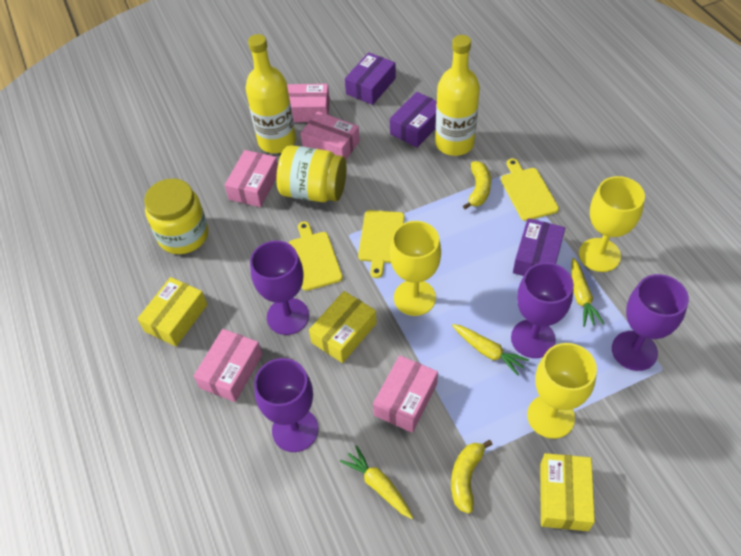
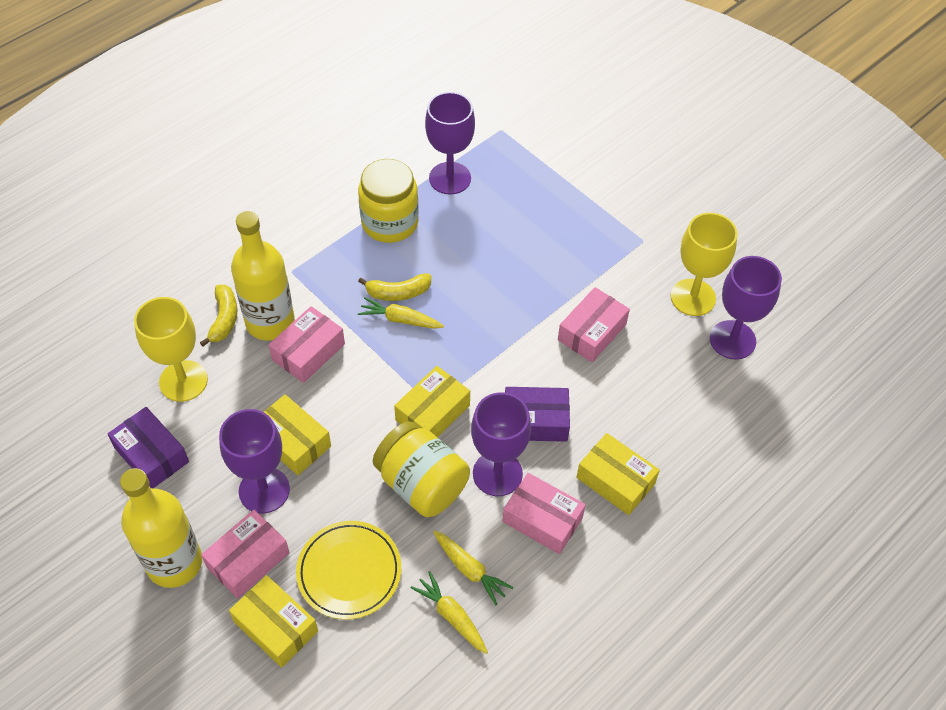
pink box: [194,329,262,402] [225,150,278,207] [287,84,330,122] [301,112,360,159] [373,355,438,433] = 5 -> [201,510,290,599] [269,306,345,383] [503,473,586,554] [558,287,630,362] = 4
purple box: [345,52,396,105] [390,92,437,148] [513,218,565,276] = 3 -> [107,407,189,488] [505,387,570,442] = 2
yellow box: [137,277,208,347] [309,291,377,363] [540,453,595,531] = 3 -> [229,575,318,667] [264,394,331,475] [394,366,470,437] [576,433,660,515] = 4
yellow cutting board: [289,221,343,291] [358,210,405,278] [501,158,559,221] = 3 -> none = 0
yellow goblet: [390,221,441,316] [527,343,597,439] [579,176,645,272] = 3 -> [134,297,208,402] [671,213,738,316] = 2
yellow plate: none = 0 -> [296,521,401,620] = 1

